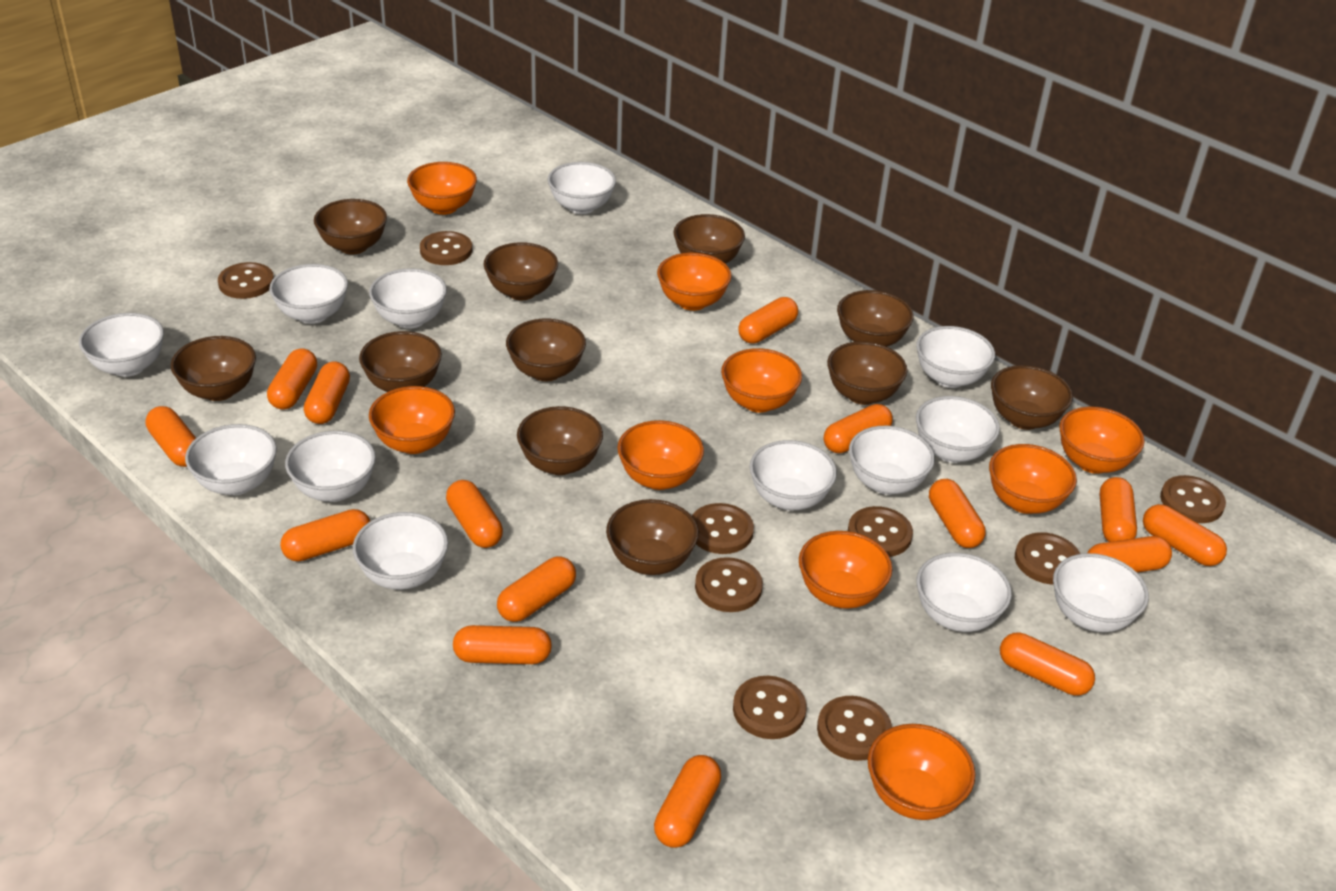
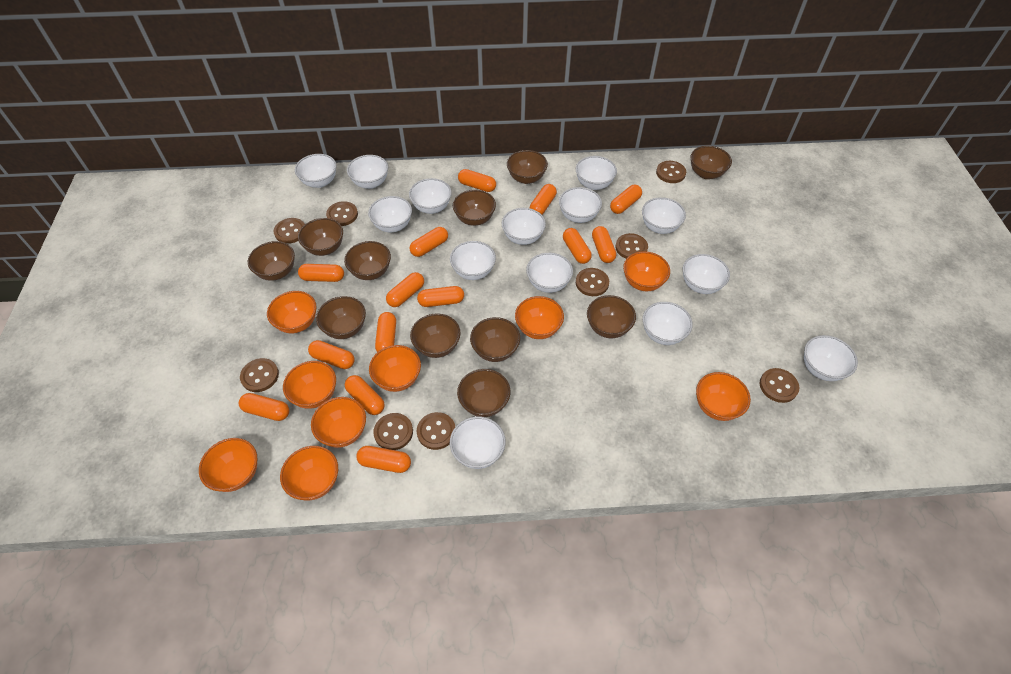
orange capsule: [145,406,196,467] [267,348,317,410] [280,509,370,562] [304,361,350,424] [446,480,503,548] [453,625,552,664] [497,556,576,622] [654,755,721,848] [738,297,798,344] [824,404,893,453] [929,479,986,548] [1000,632,1095,696] [1087,536,1172,572] [1100,477,1137,542] [1143,504,1227,566] = 15 -> [239,393,289,421] [298,264,344,282] [308,340,355,369] [345,375,385,415] [356,446,411,473] [375,312,396,352] [386,272,424,307] [409,227,448,257] [417,286,464,307] [458,169,496,192] [530,184,557,214] [563,228,592,264] [592,226,616,263] [610,185,642,214] = 14
white bowl: [79,313,164,377] [185,424,277,495] [269,264,348,324] [285,431,376,502] [353,512,448,590] [369,268,447,329] [547,162,616,214] [749,440,837,511] [849,426,935,495] [916,326,995,388] [916,396,1000,463] [916,553,1012,632] [1053,553,1149,632] = 13 -> [295,154,336,188] [347,155,388,189] [368,196,412,232] [409,178,452,214] [450,241,496,280] [450,417,506,469] [502,208,546,245] [526,253,573,293] [559,187,602,223] [576,156,617,190] [642,197,686,234] [643,302,693,345] [683,254,730,294] [804,335,858,381] = 14

